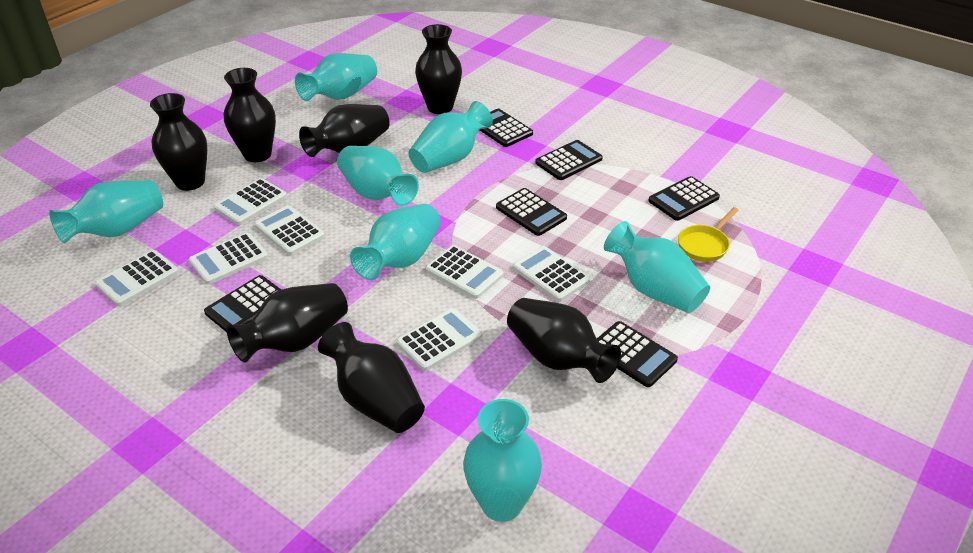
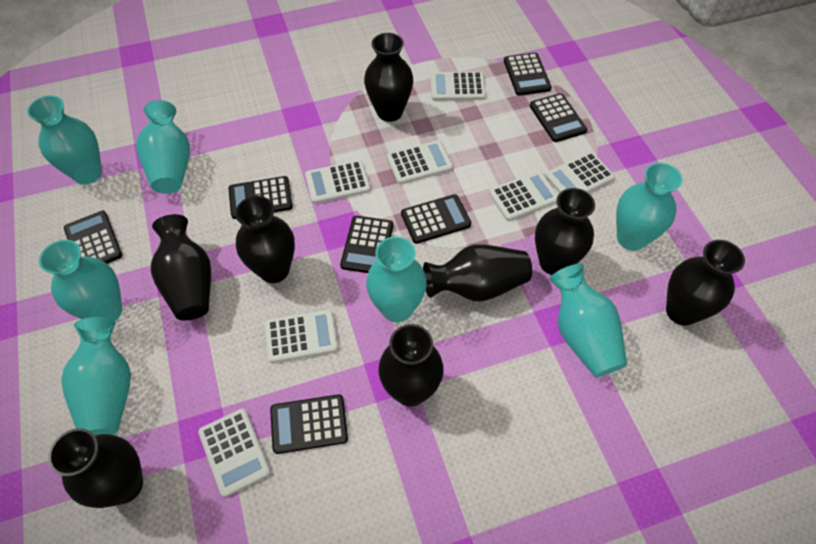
black calculator: [204,275,281,332] [480,109,533,147] [496,188,567,236] [535,140,603,180] [597,321,678,387] [649,176,720,221] = 6 -> [64,211,122,264] [228,176,293,219] [270,394,348,454] [340,216,393,273] [401,194,471,244] [504,53,552,96] [530,93,587,142] = 7
black vase: [150,93,207,191] [224,68,276,162] [227,283,348,363] [299,104,390,157] [318,322,425,433] [415,24,462,114] [507,298,621,383] = 7 -> [48,428,143,508] [151,214,211,321] [235,196,295,283] [364,33,413,122] [378,324,444,406] [423,244,532,302] [535,188,595,275] [666,240,745,326] = 8
yellow pan: [678,207,739,262] = 1 -> none = 0

